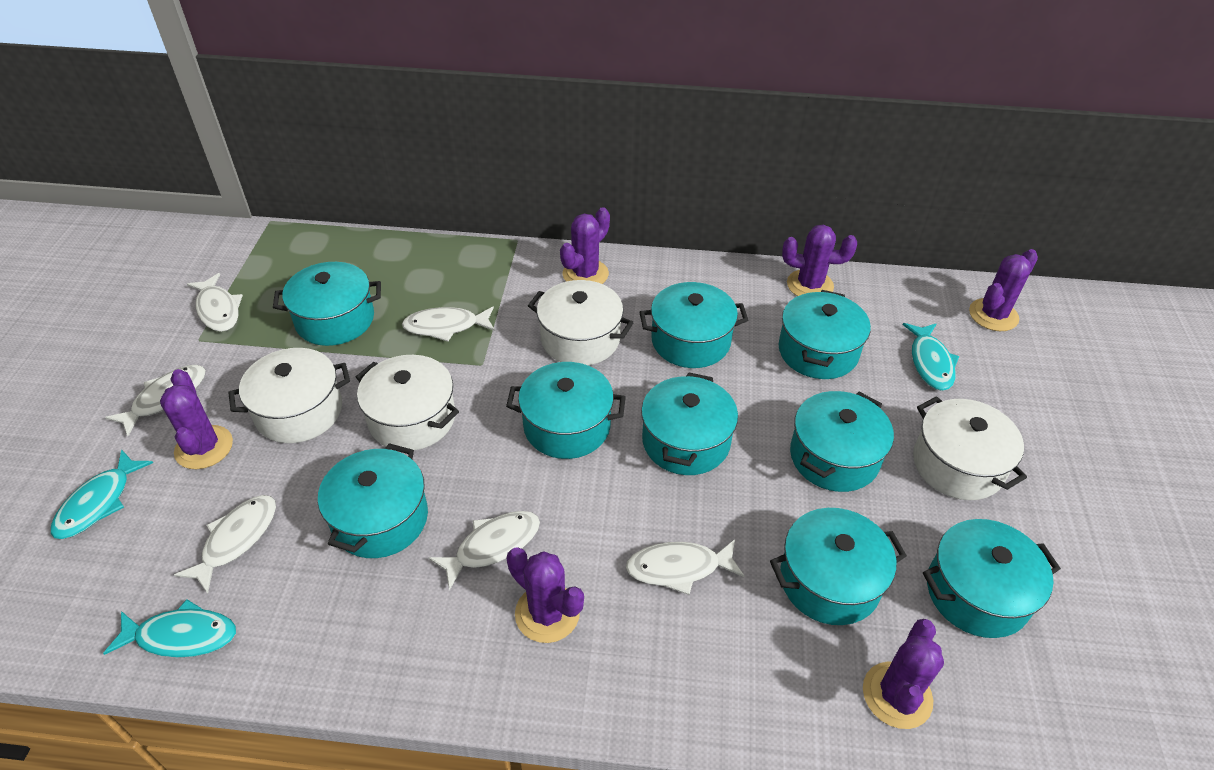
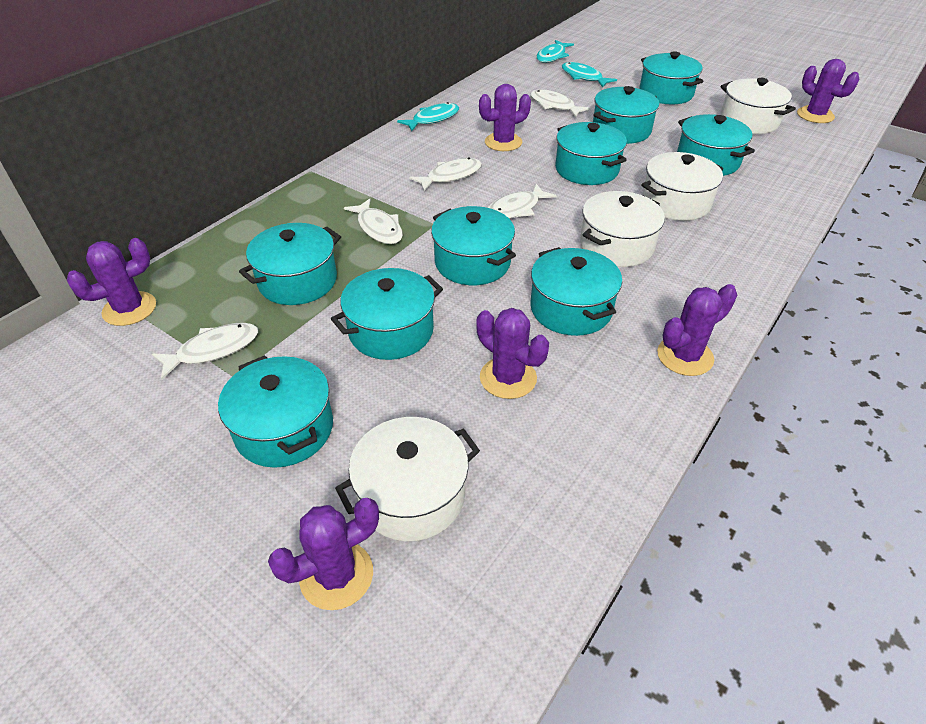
white fish: [105,365,206,436] [174,495,276,594] [187,273,243,332] [402,306,495,342] [429,511,540,591] [626,539,744,595] = 6 -> [152,323,258,380] [344,199,403,244] [409,158,482,191] [488,183,557,219] [530,89,590,117] = 5

